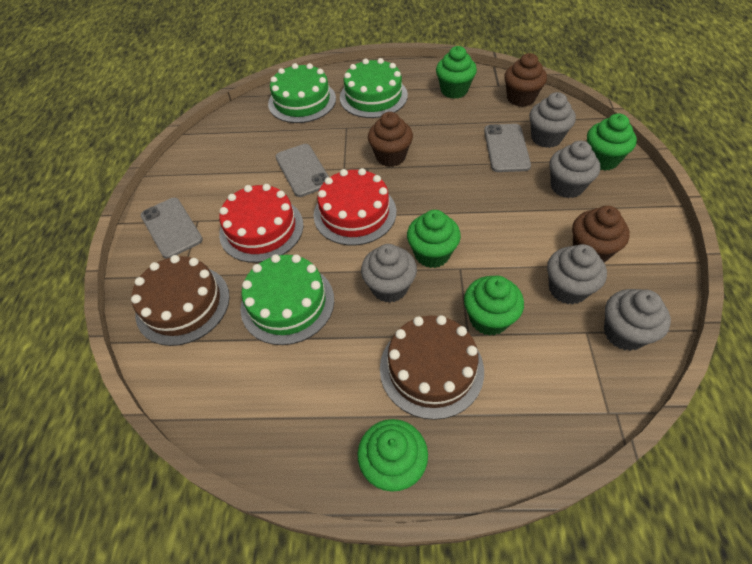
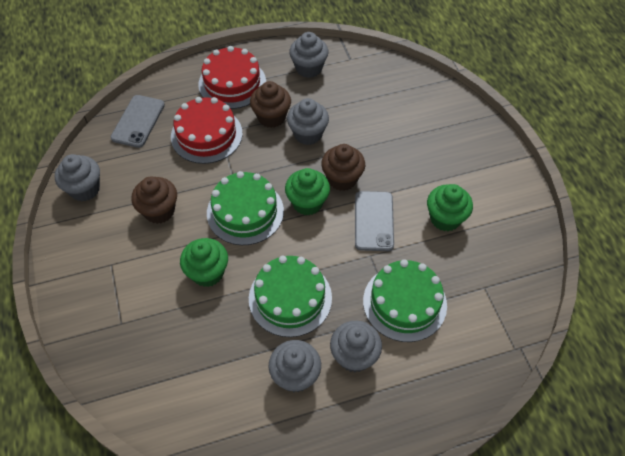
brown cake: [131,255,230,346] [380,315,484,420] = 2 -> none = 0
green cupcake: [357,419,428,492] [407,210,461,268] [436,46,477,99] [464,275,524,336] [587,114,637,170] = 5 -> [180,238,228,287] [285,168,330,216] [427,184,473,231] = 3
grey phone: [141,198,203,259] [275,144,329,197] [484,124,531,172] = 3 -> [111,95,165,148] [355,191,394,251] = 2

